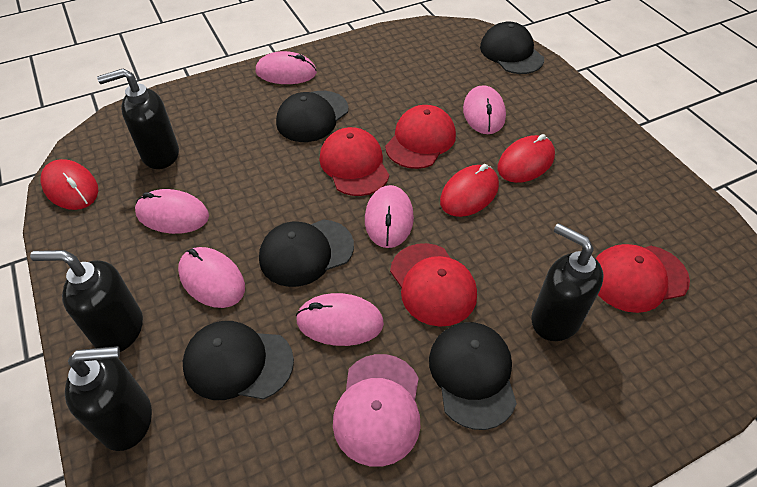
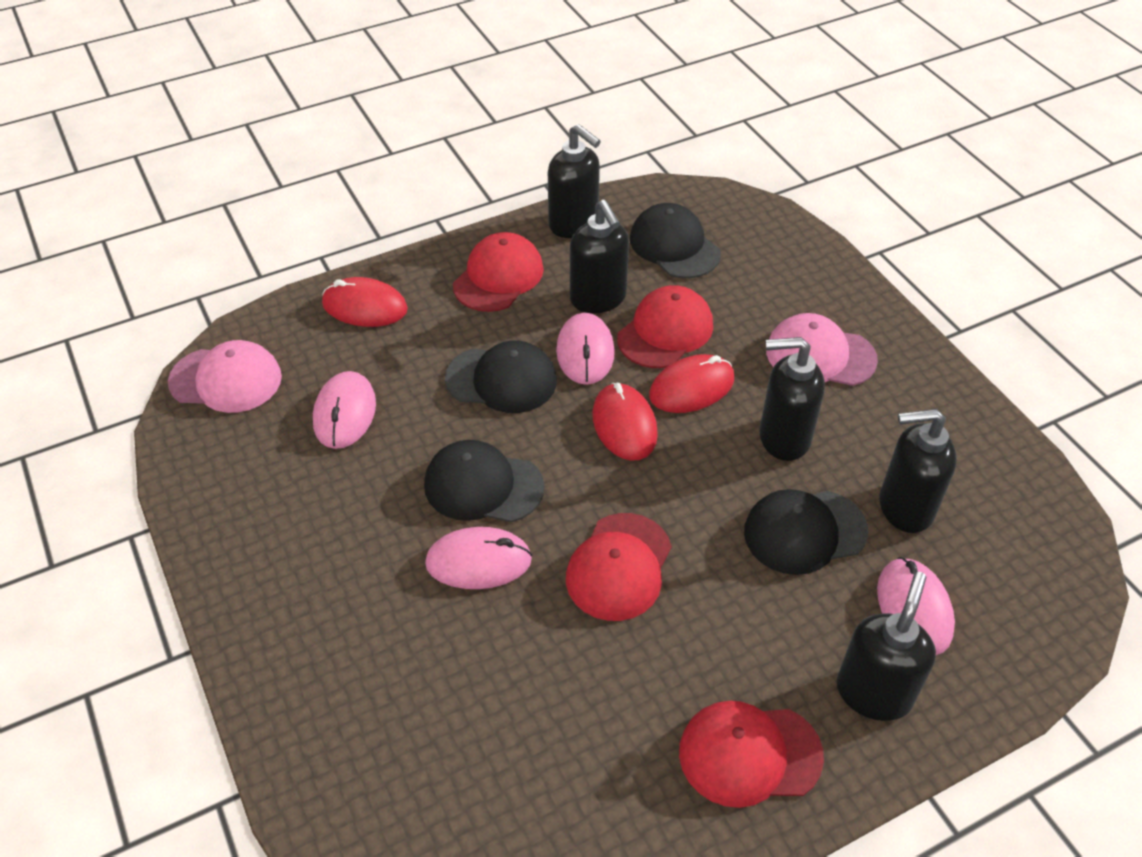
black cap: [183,321,294,400] [259,220,354,287] [276,91,349,142] [429,322,517,430] [480,21,544,74] = 5 -> [424,440,544,523] [445,340,557,413] [630,203,721,278] [744,489,868,575] = 4
black soap dispenser: [30,250,143,352] [65,346,152,451] [97,69,179,169] [531,223,604,341] = 4 -> [548,124,601,238] [570,200,629,313] [759,337,825,461] [836,572,936,721] [879,409,957,533] = 5
pink cap: [333,354,420,467] = 1 -> [168,340,282,413] [766,313,878,386] = 2
pink mouse: [135,189,209,234] [178,247,245,308] [256,51,317,84] [296,293,384,346] [365,185,414,248] [463,85,506,134] = 6 -> [313,371,376,449] [425,527,532,589] [556,313,615,385] [877,557,955,655] = 4

